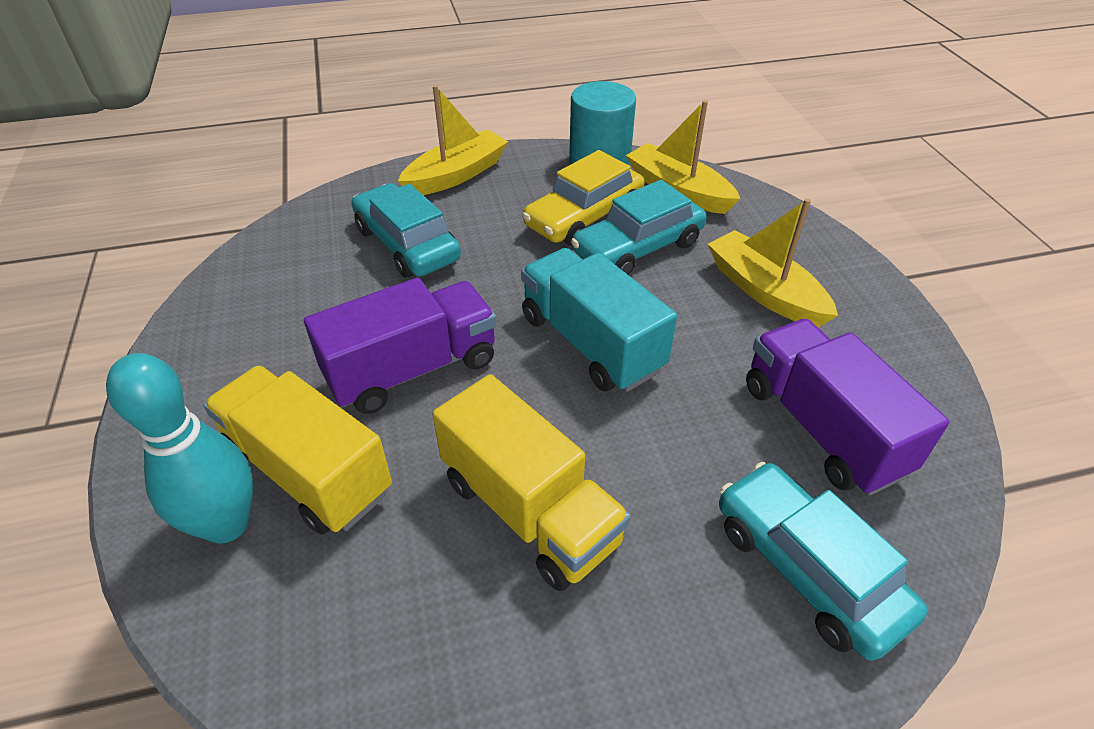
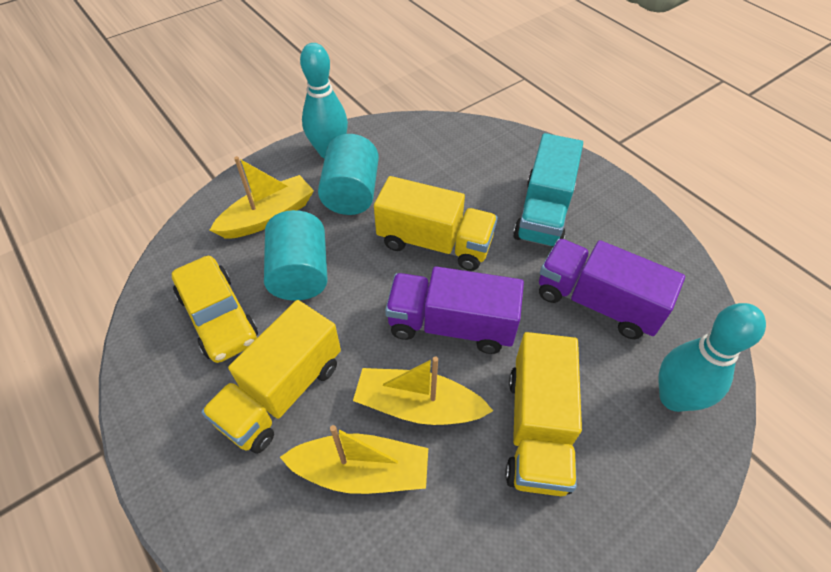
turquoise bowling pin: [106,353,254,544] = 1 -> [300,43,348,159] [658,303,766,412] = 2
turquoise car: [352,183,461,278] [571,180,707,275] [719,462,927,661] = 3 -> none = 0
turquoise cylinder: [569,81,636,165] = 1 -> [264,210,328,300] [318,134,379,215] = 2
yellow truck: [203,365,392,535] [433,374,631,591] = 2 -> [201,300,341,454] [374,176,498,271] [505,332,582,496] = 3

